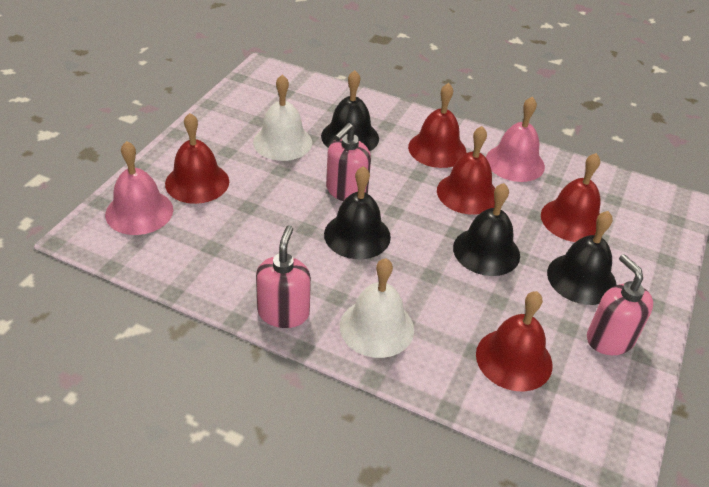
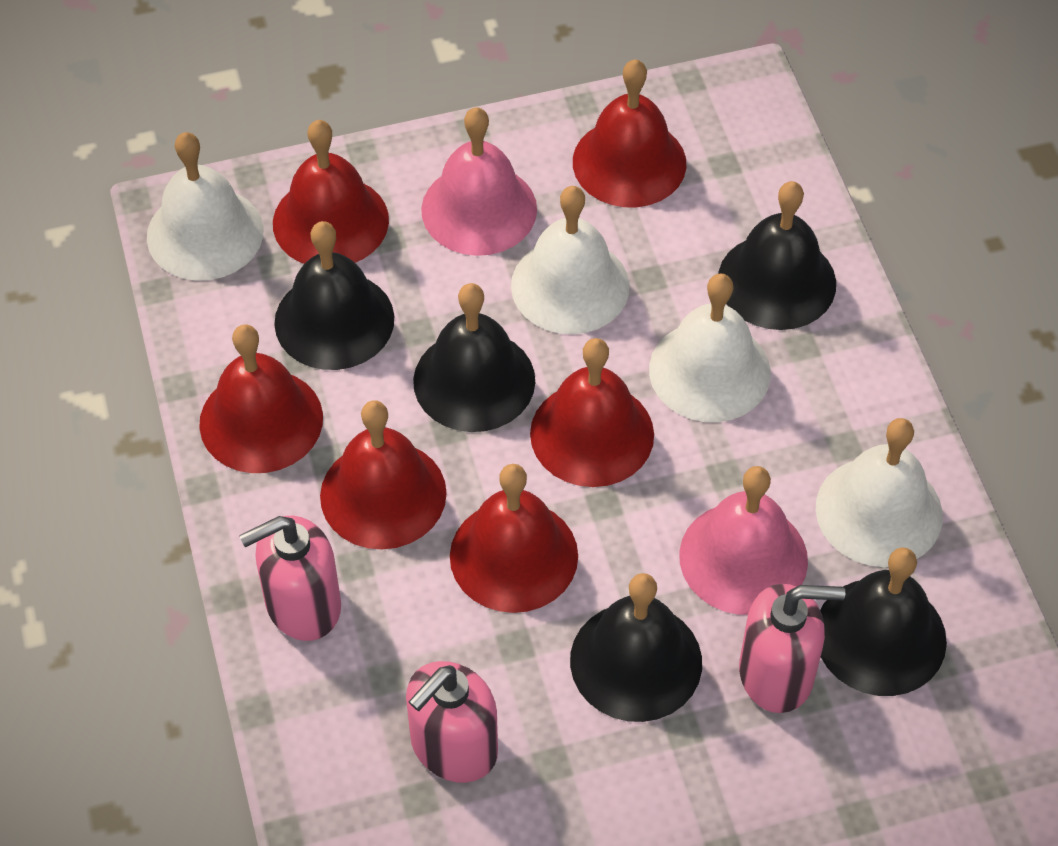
black bell: [321,70,379,151] [324,166,391,259] [453,183,520,276] [547,211,616,305] = 4 -> [274,221,394,370] [413,283,535,432] [570,573,702,722] [718,181,836,330] [820,547,947,696] = 5
red bell: [165,113,229,204] [408,83,466,168] [437,126,495,215] [476,291,553,391] [541,153,601,242] = 5 -> [199,324,323,473] [273,120,389,264] [320,400,447,550] [450,464,578,613] [530,338,654,487] [573,59,686,207] = 6
white bell: [253,75,312,161] [340,258,414,358] = 2 -> [147,132,264,281] [511,186,630,334] [649,273,771,422] [816,418,943,567] = 4

